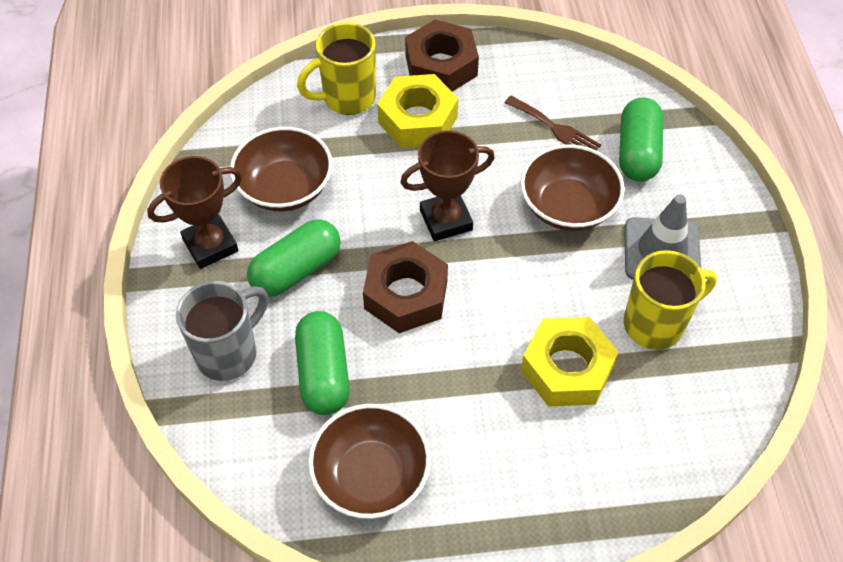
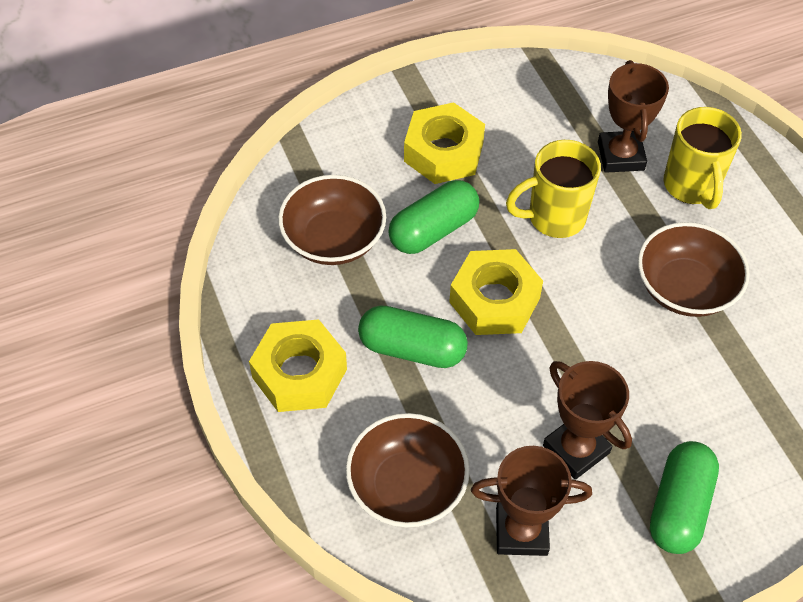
brown fork: [504,96,601,151] = 1 -> none = 0
brown nut: [363,241,448,333] [405,20,479,92] = 2 -> none = 0
brown trophy: [147,156,242,269] [400,130,495,241] = 2 -> [471,446,592,556] [543,361,632,480] [598,60,669,173] = 3
grey mug: [176,281,268,381] = 1 -> none = 0
grey traffic cone: [624,194,701,280] = 1 -> none = 0
yellow nut: [377,74,458,148] [521,317,619,407] = 2 -> [249,319,347,412] [404,102,485,184] [449,249,543,335] = 3

